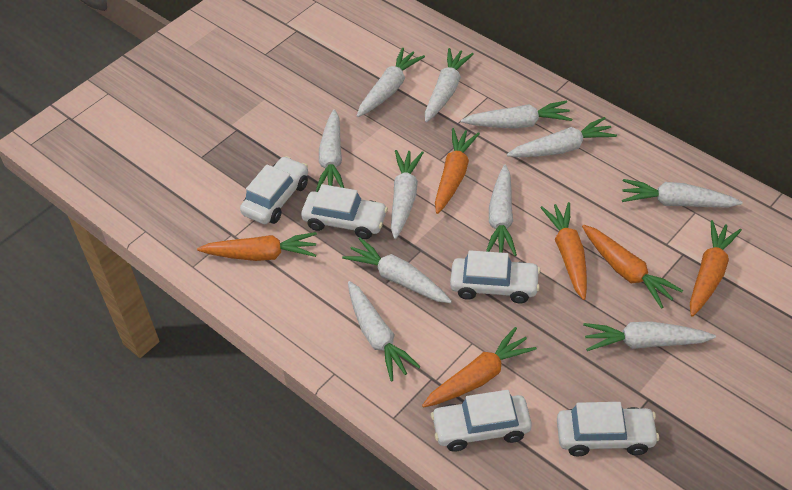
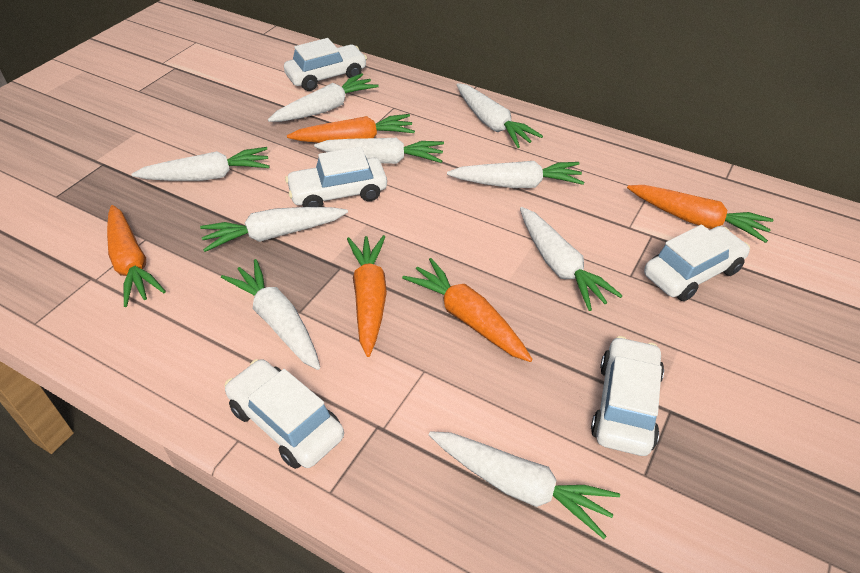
orange carrot: [197,232,317,261] [422,327,537,407] [435,128,480,214] [540,202,587,300] [582,225,683,309] [690,220,742,317] = 6 -> [107,205,166,307] [287,114,415,143] [347,235,387,357] [402,258,533,362] [627,185,773,243] = 5
white carrot: [315,109,344,192] [342,238,452,303] [348,281,420,382] [357,48,425,117] [391,150,424,239] [425,48,474,122] [461,100,572,128] [486,165,517,256] [507,117,617,157] [583,321,716,351] [622,179,743,207] = 11 -> [132,147,270,181] [200,207,348,252] [221,259,320,370] [268,73,379,122] [314,138,444,164] [429,431,620,539] [447,161,584,188] [457,83,543,148] [520,207,623,311] = 9

